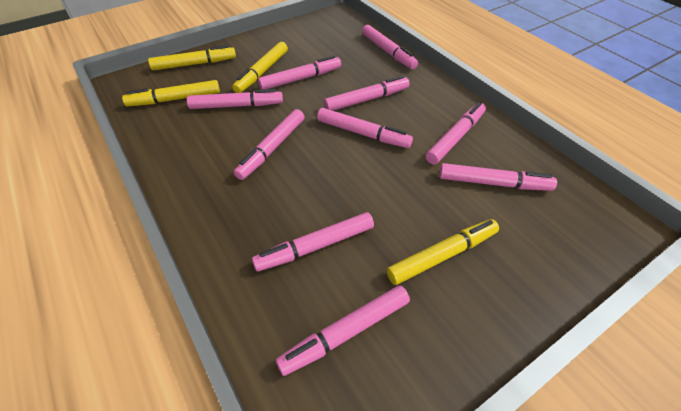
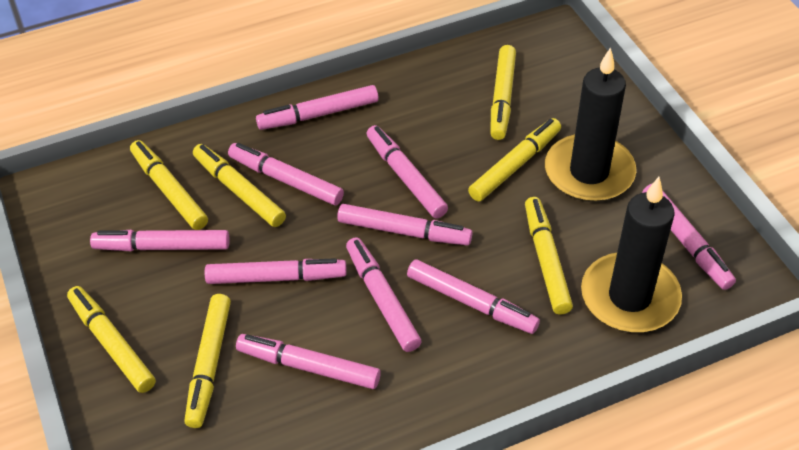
black candle: none = 0 -> [545,47,636,202] [581,177,682,332] = 2
yellow marker: [122,80,220,106] [148,45,236,70] [232,42,288,93] [387,219,499,285] = 4 -> [67,286,156,393] [130,140,208,230] [184,294,231,428] [193,144,286,227] [468,118,561,202] [490,45,516,140] [525,197,573,315] = 7

